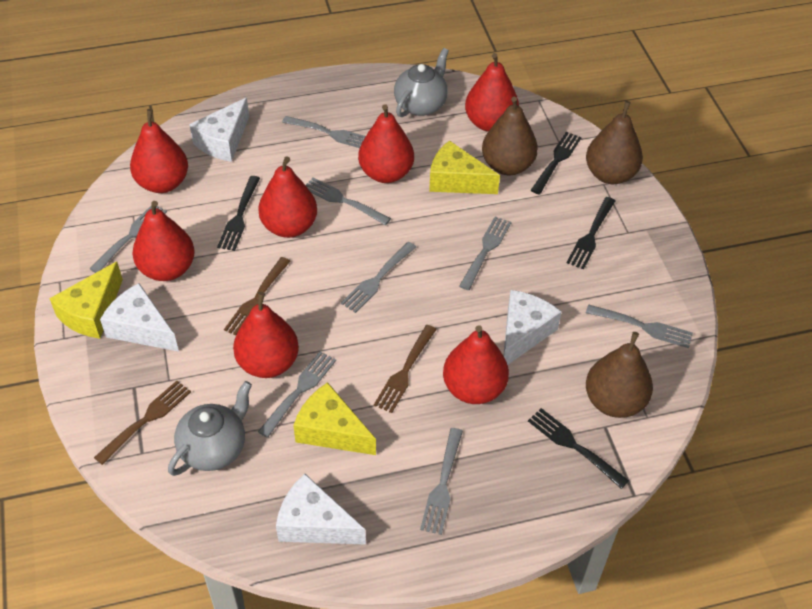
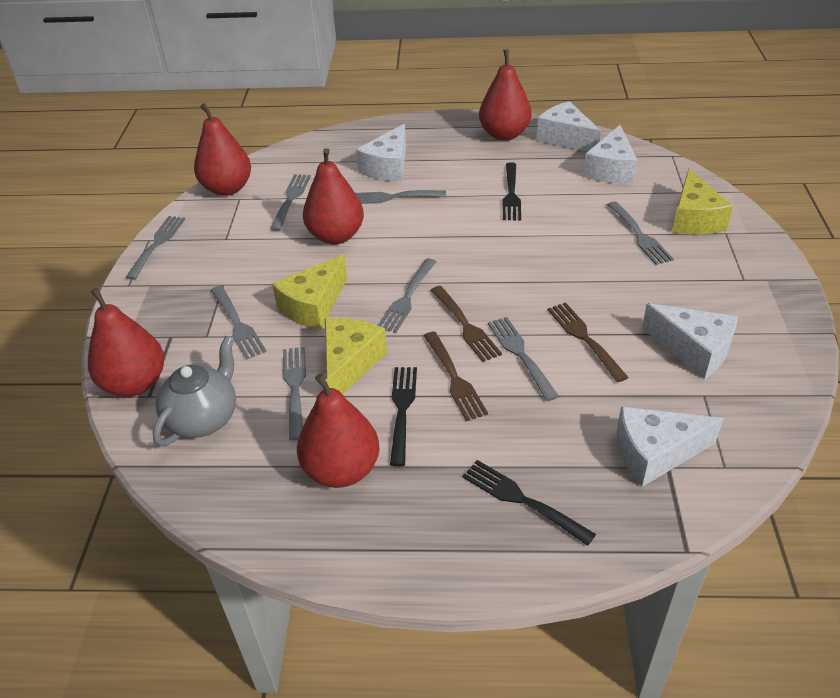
black fork: [217,176,260,251] [528,408,629,489] [531,132,582,195] [567,197,615,270] = 4 -> [390,367,417,467] [462,460,596,546] [503,163,521,220] = 3
brown pear: [482,97,538,175] [586,101,643,184] [586,332,653,418] = 3 -> none = 0
grey teapot: [168,381,252,476] [394,48,449,117] = 2 -> [153,336,236,446] = 1
red pear: [130,109,188,193] [132,201,195,281] [233,292,299,378] [258,157,317,238] [358,104,414,183] [443,325,509,404] [465,53,519,132] = 7 -> [88,288,164,397] [194,103,251,196] [297,373,380,488] [303,148,364,244] [479,49,532,141] = 5
white cheese: [100,283,179,352] [189,98,249,162] [276,474,366,544] [503,290,561,365] = 4 -> [356,124,406,182] [536,101,601,152] [583,125,637,184] [616,407,724,487] [642,303,738,379] = 5

